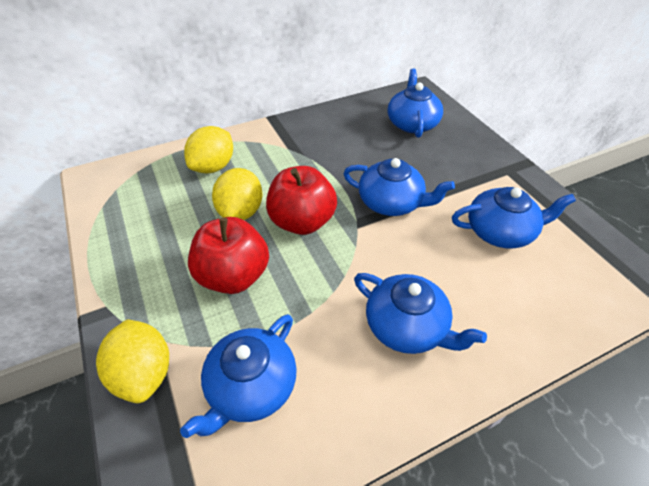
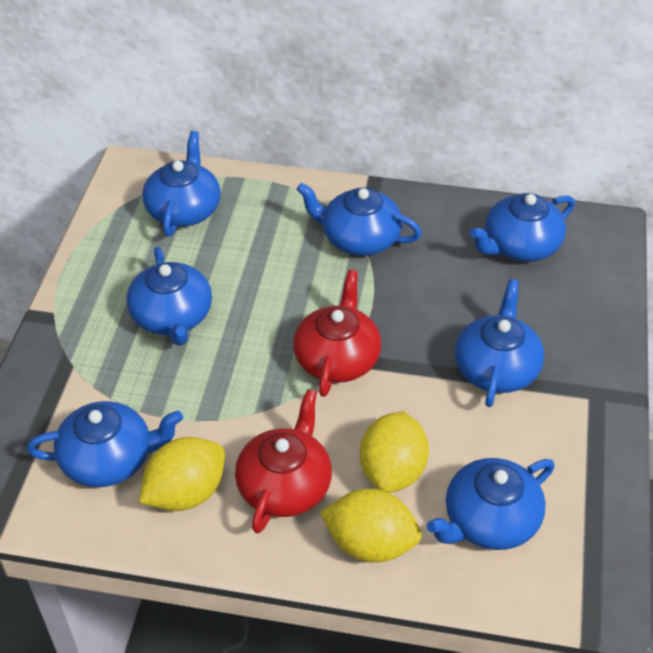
blue teapot: [180,314,297,438] [343,158,455,216] [354,273,487,354] [388,68,443,138] [452,187,576,249] = 5 -> [27,401,183,487] [127,247,212,346] [142,131,221,237] [296,182,422,256] [427,458,555,550] [455,279,544,407] [470,193,575,262] = 7
red apple: [188,217,269,294] [266,166,337,235] = 2 -> none = 0
red teapot: none = 0 -> [235,389,332,534] [293,270,381,397] = 2

